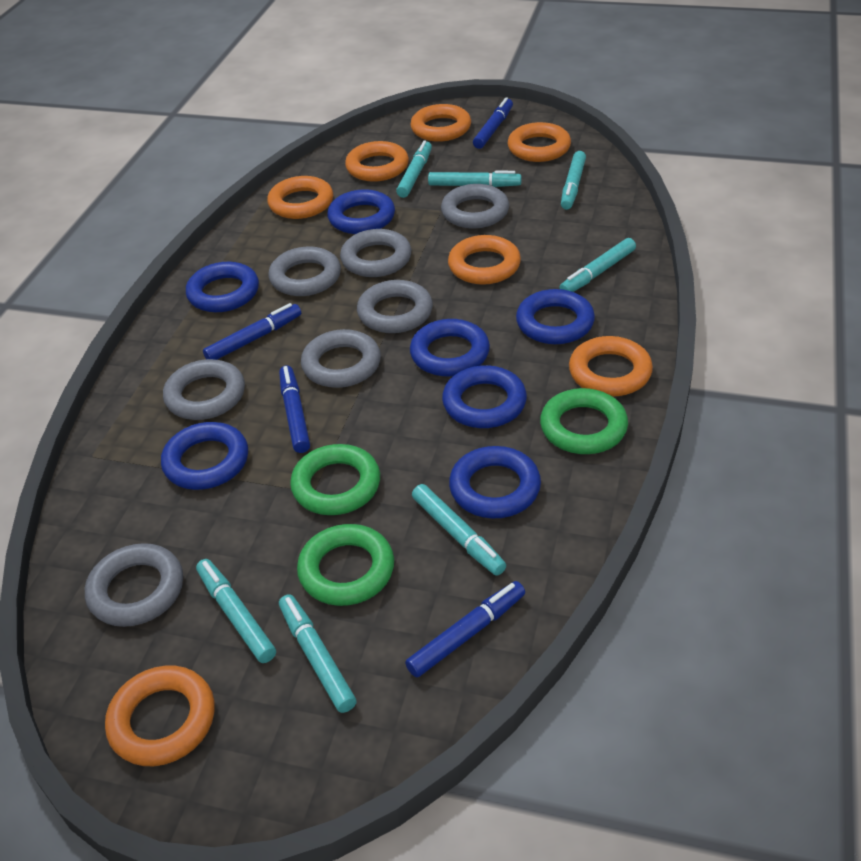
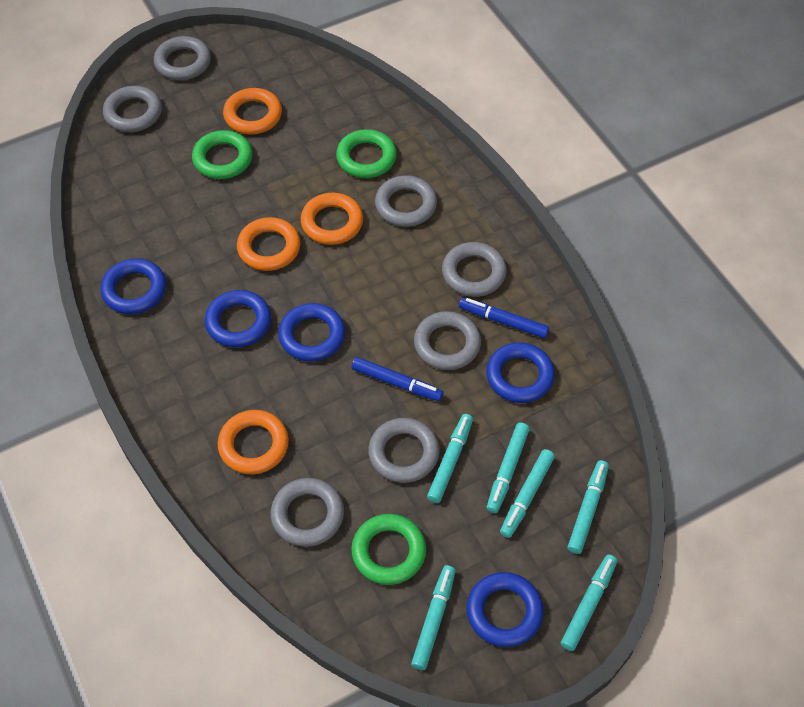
blue marker: [203,303,301,360] [279,366,310,453] [405,581,525,678] [473,98,513,149] = 4 -> [351,357,443,401] [459,297,550,338] = 2
blue ring: [161,422,248,490] [186,262,259,312] [327,189,395,234] [410,319,490,377] [442,365,527,428] [449,446,541,519] [516,289,595,344] = 7 -> [101,259,166,314] [205,290,271,348] [278,303,345,362] [466,572,544,647] [486,342,555,403] = 5
orange ring: [105,666,215,766] [267,176,333,219] [345,141,409,182] [410,104,471,142] [448,235,521,285] [508,122,571,162] [569,336,653,396] = 7 -> [218,410,289,474] [223,88,282,135] [237,217,300,271] [301,193,363,245] = 4
turquoise marker: [196,559,276,663] [279,594,356,713] [396,140,432,198] [412,484,506,576] [428,171,522,187] [559,238,636,292] [561,151,586,210] = 7 -> [411,565,456,670] [427,414,473,503] [487,423,530,513] [500,449,555,538] [561,554,617,651] [568,460,609,554] = 6

